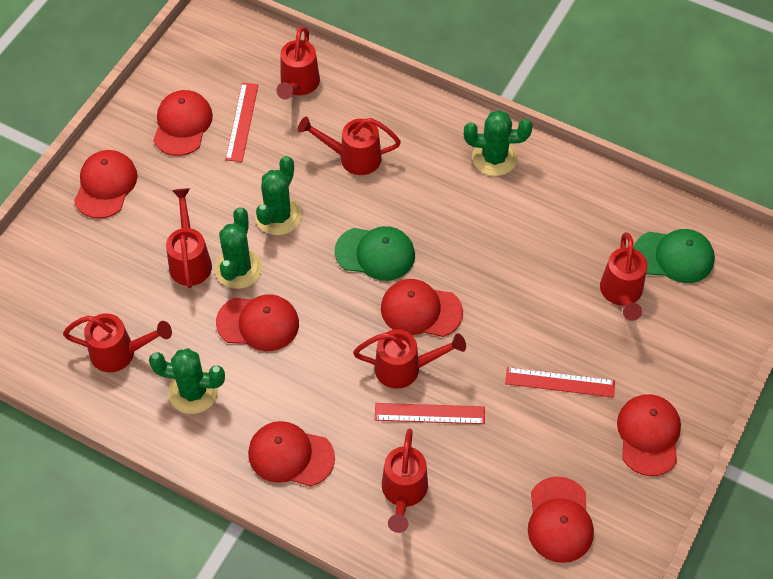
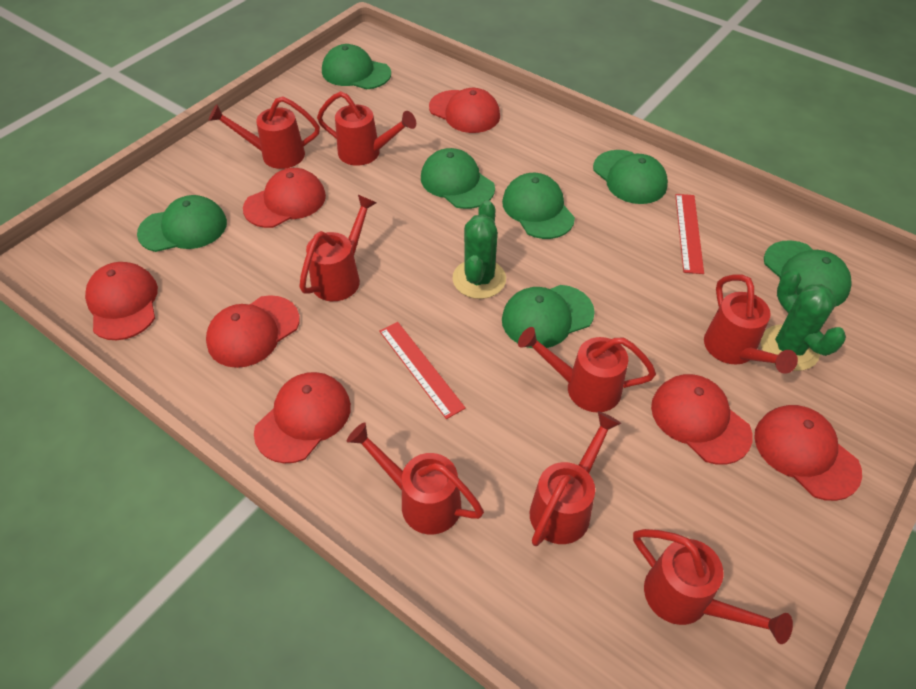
green cactus: [149,348,225,414] [215,207,262,289] [255,156,302,235] [464,110,532,176] = 4 -> [453,200,506,299] [761,269,846,371] = 2
green cap: [335,226,415,281] [634,229,715,283] = 2 -> [137,195,227,252] [322,44,391,89] [421,148,495,209] [502,173,575,239] [502,285,595,348] [593,150,668,204] [764,240,852,307] = 7
red ruler: [225,83,258,162] [375,403,485,424] [505,367,615,397] = 3 -> [379,322,466,419] [675,194,704,274] = 2
red watering can: [63,313,172,372] [166,188,212,288] [276,27,320,99] [298,116,401,175] [353,329,466,389] [382,429,428,533] [600,232,647,321] = 7 -> [209,96,320,169] [299,195,377,301] [317,91,416,166] [347,423,484,535] [518,327,656,412] [530,411,621,546] [633,529,793,644] [704,274,798,374] = 8

